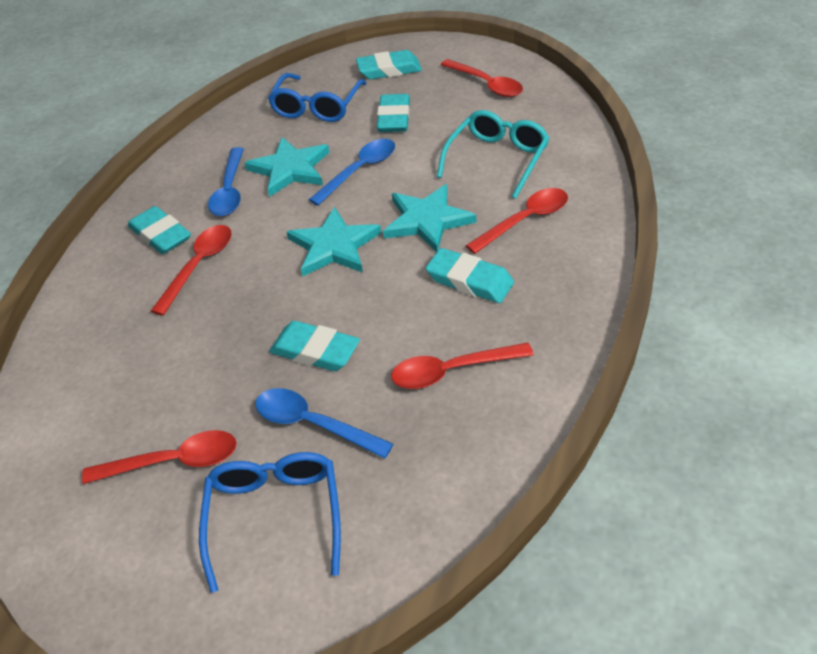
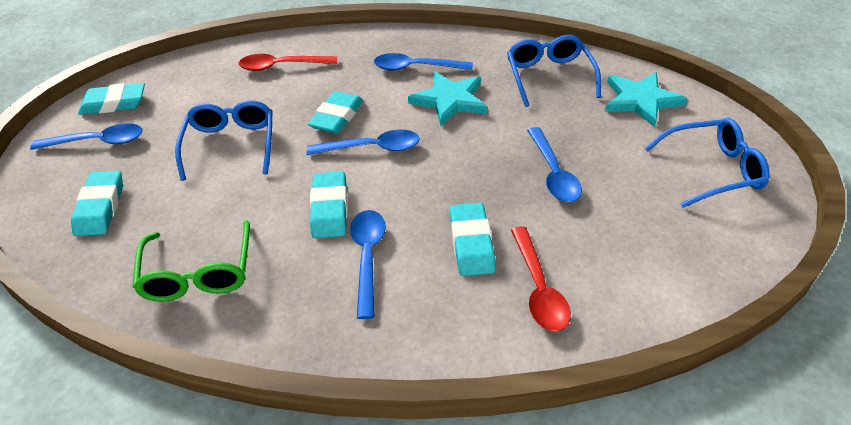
blue glasses: [199,452,341,593] [268,73,367,122] = 2 -> [175,100,272,181] [507,35,601,107] [645,118,770,208] = 3
blue spoon: [208,147,244,216] [255,388,393,459] [309,139,395,206] = 3 -> [30,123,142,150] [307,130,420,155] [350,210,386,319] [374,53,473,71] [527,127,582,202] = 5
green glasses: none = 0 -> [132,220,250,302] = 1
red spoon: [82,430,237,484] [151,225,232,316] [391,343,534,389] [441,59,523,97] [465,188,568,254] = 5 -> [239,54,337,71] [511,226,571,331] = 2
turquoise glasses: [437,110,549,199] = 1 -> none = 0
turquoise star: [244,137,330,197] [287,207,382,277] [383,184,476,252] = 3 -> [408,71,488,126] [605,72,688,127] = 2

